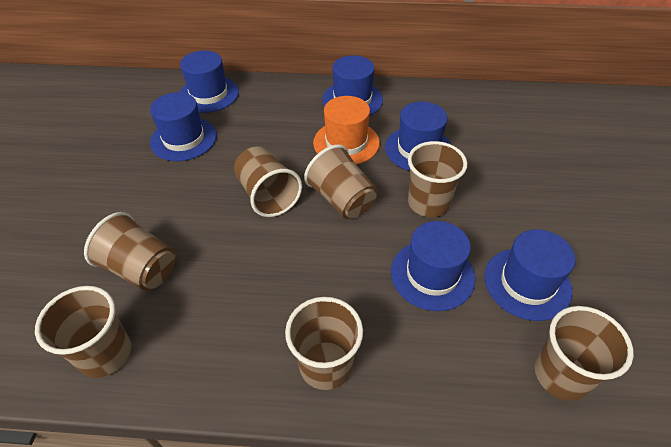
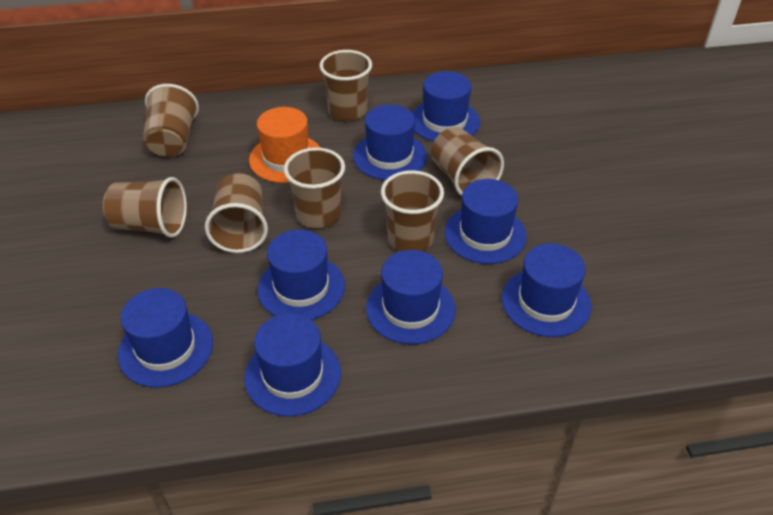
blue hat: [150,92,217,161] [180,50,239,113] [322,55,383,116] [385,102,451,171] [391,221,475,311] [485,229,576,321] = 6 -> [118,288,213,388] [244,314,341,416] [257,230,345,320] [353,104,427,180] [366,250,456,344] [412,71,480,142] [444,179,527,264] [502,243,592,337] = 8

